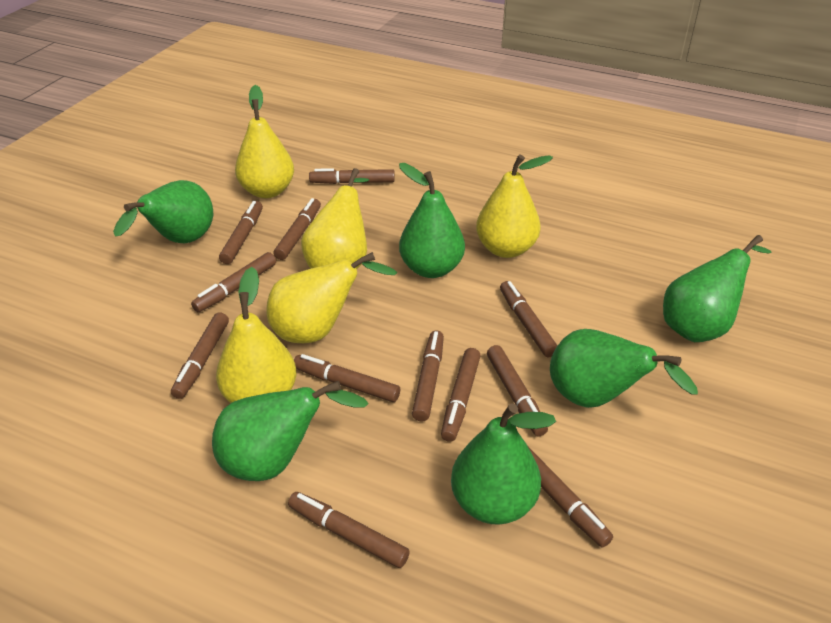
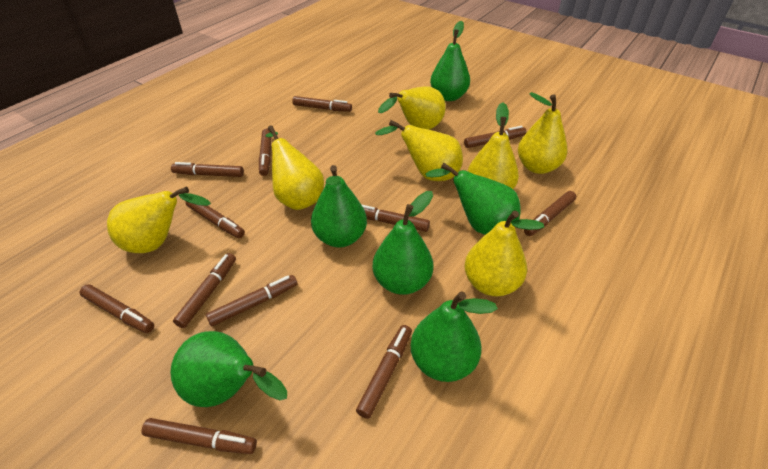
yellow pear: [216,267,296,403] [235,85,294,198] [266,252,397,343] [301,168,369,269] [476,154,553,258] = 5 -> [107,187,211,253] [266,125,324,210] [375,120,463,181] [378,86,446,130] [464,211,544,296] [468,102,519,189] [518,92,567,174] = 7

